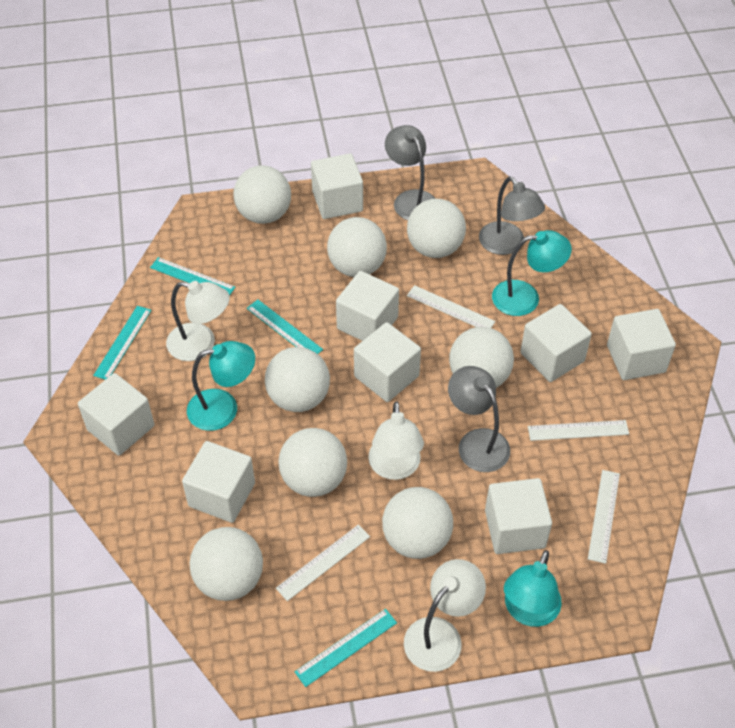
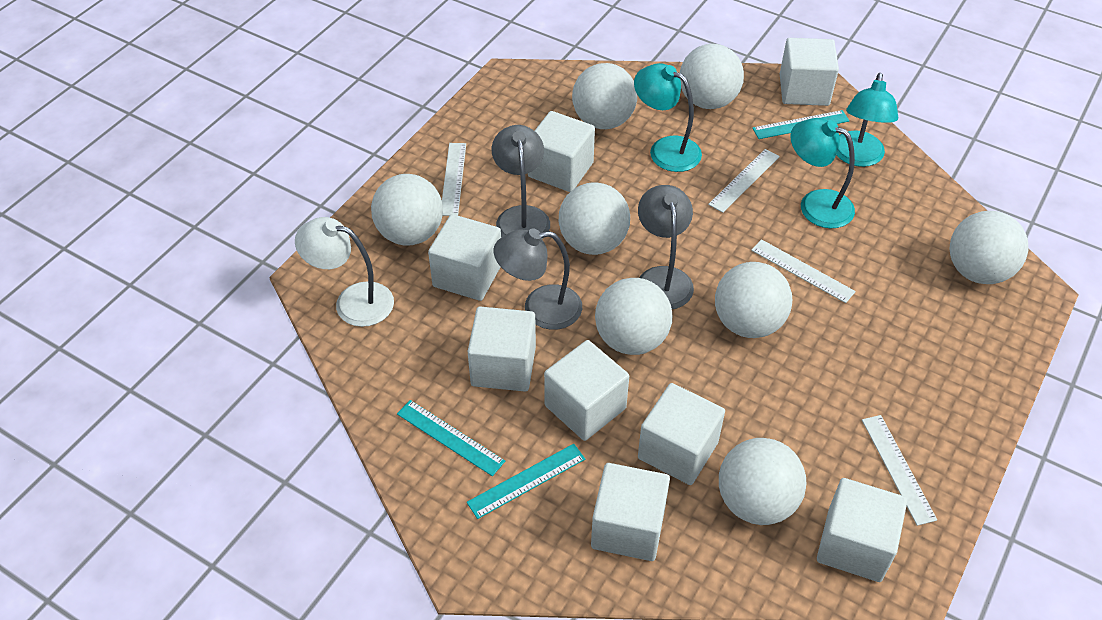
turquoise ruler: [93,306,151,380] [150,257,235,296] [247,299,323,354] [295,609,397,687] = 4 -> [397,400,505,476] [467,444,585,519] [752,110,849,139] = 3
white lamp: [166,281,230,361] [368,401,424,480] [404,559,486,672] = 3 -> [295,217,394,327] = 1

